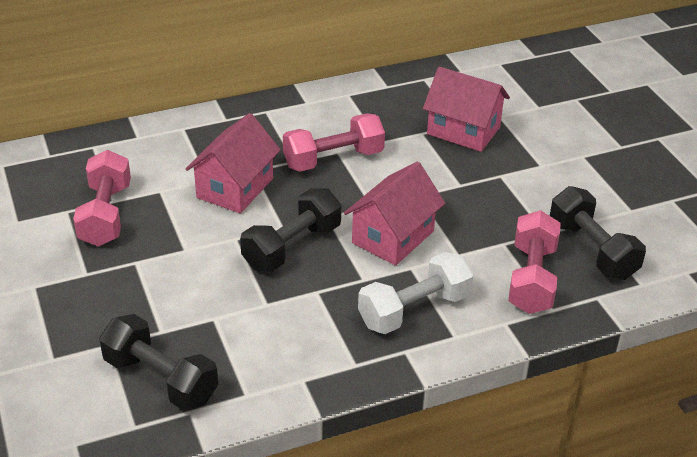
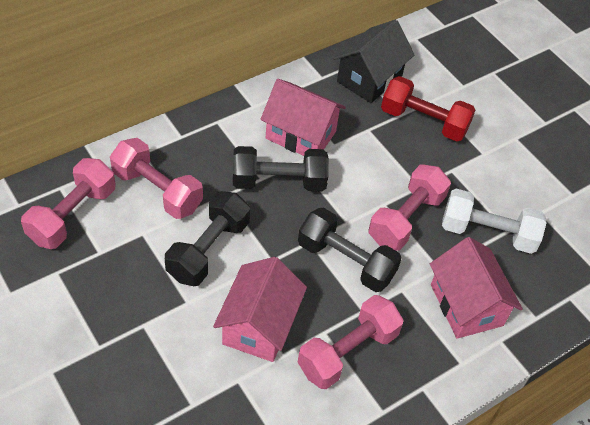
black house: none = 0 -> [333,20,415,103] = 1
pink dumbbell: [73,150,131,246] [283,113,385,172] [509,210,561,314] = 3 -> [21,158,116,249] [110,138,203,219] [298,295,404,389] [369,165,451,251] = 4
red dumbbell: none = 0 -> [381,76,475,142] = 1

